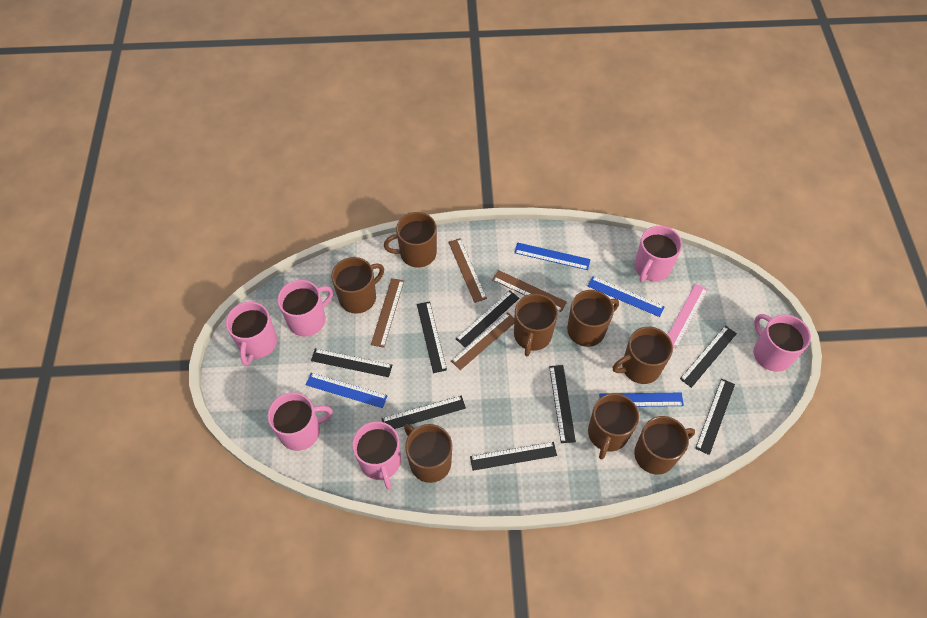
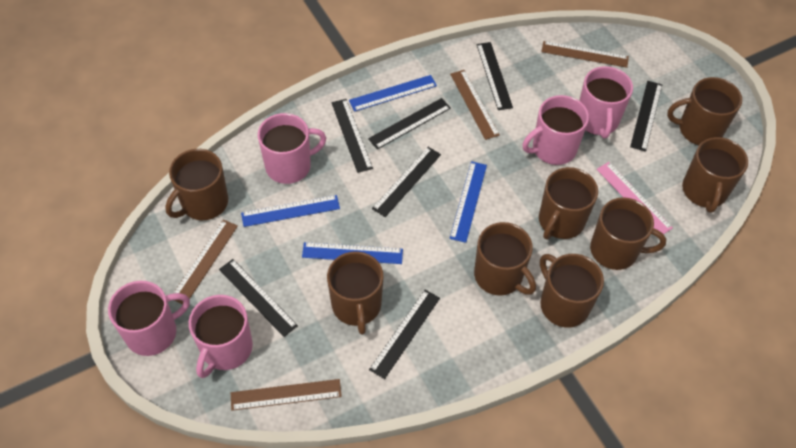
black ruler: [311,349,392,377] [381,396,466,429] [417,301,447,373] [456,290,519,348] [470,442,557,471] [549,365,576,443] [680,326,737,388] [695,379,735,455] = 8 -> [219,259,298,337] [331,99,373,173] [368,98,451,149] [369,290,440,379] [372,147,441,217] [476,42,513,110] [630,81,662,152] = 7
pink mug: [226,302,277,366] [268,392,333,451] [278,280,333,337] [352,421,401,489] [635,226,682,282] [754,314,811,372] = 6 -> [108,281,190,356] [189,295,253,378] [258,113,326,184] [523,95,589,165] [579,66,633,139] = 5

